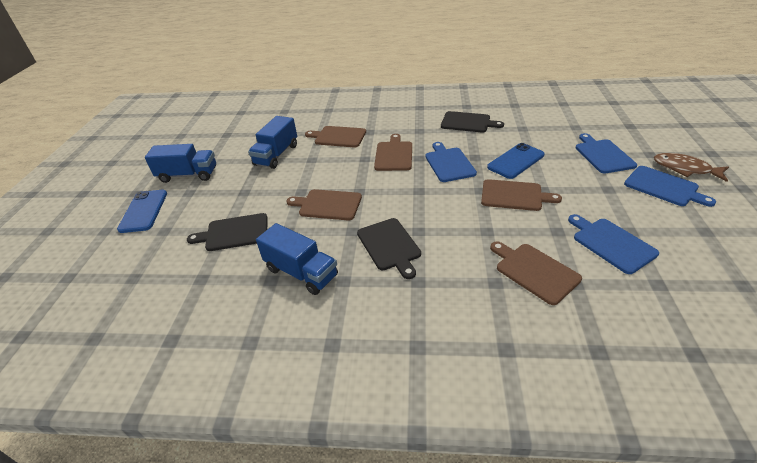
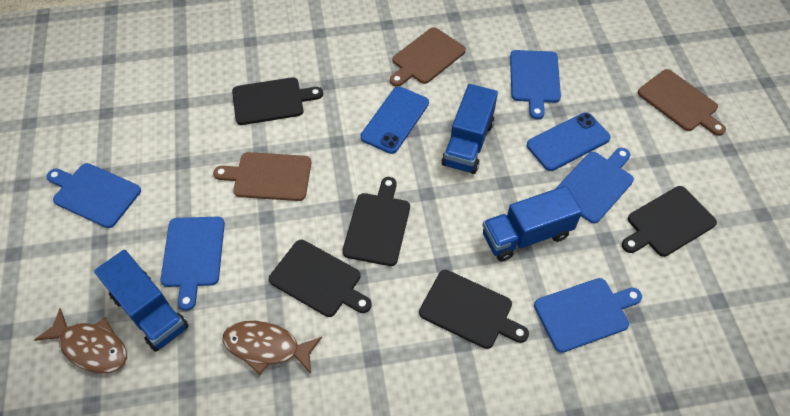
black cutting board: [187,213,268,251] [357,218,421,279] [441,111,504,132] = 3 -> [232,77,323,125] [269,240,371,317] [342,177,410,266] [419,270,529,349] [622,186,717,257] = 5
blue cutting board: [425,142,477,182] [568,214,659,274] [576,133,637,173] [624,166,716,207] = 4 -> [46,163,141,228] [160,217,225,311] [510,50,561,120] [534,278,642,353] [555,148,634,224] = 5
brown cutting board: [286,189,362,220] [305,126,366,147] [374,134,412,171] [481,179,562,211] [490,242,582,305] = 5 -> [213,152,311,201] [390,27,466,87] [638,69,726,136] = 3
brown fish: [654,153,729,182] = 1 -> [34,308,127,373] [222,321,322,375] = 2

